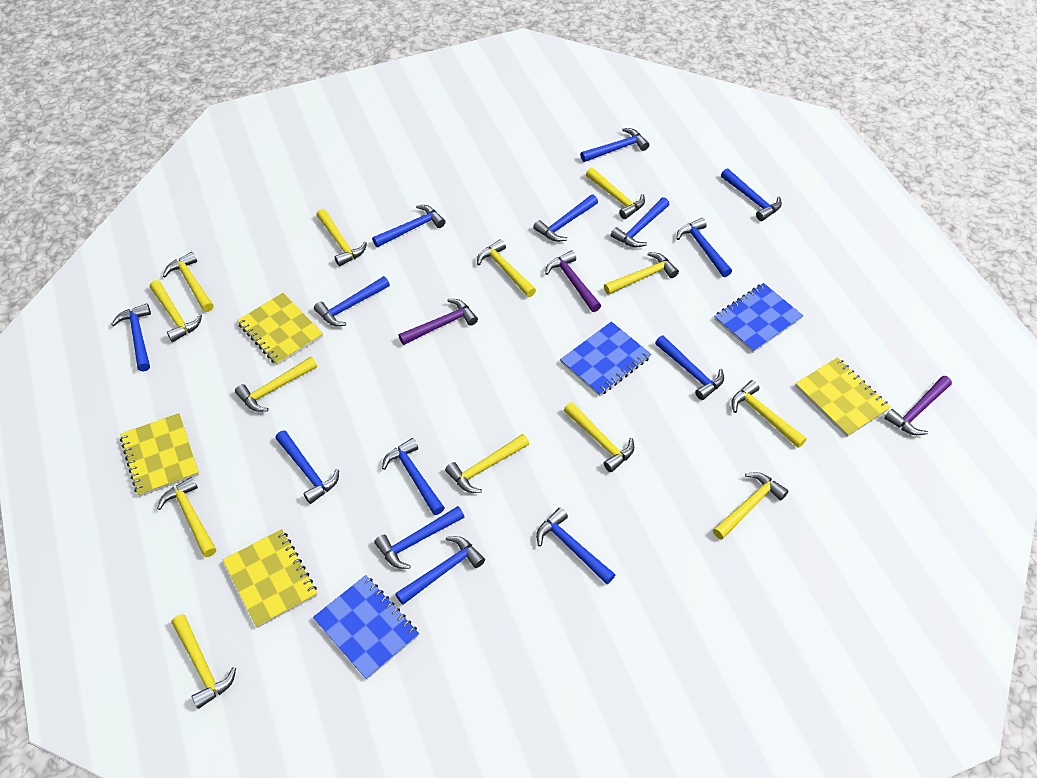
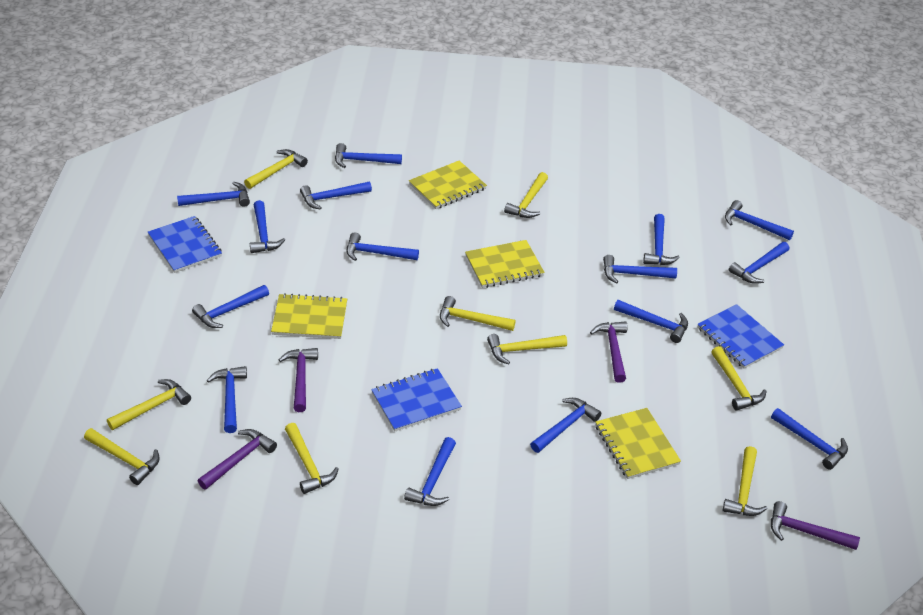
blue hammer: [111,303,151,371] [275,430,339,504] [314,276,390,326] [372,205,445,247] [374,506,464,569] [382,438,445,515] [395,536,485,605] [533,195,598,242] [536,508,615,585] [580,128,649,162] [611,197,670,247] [655,335,724,400] [676,218,732,277] [721,169,782,221] = 14 -> [177,182,250,207] [192,285,269,328] [207,366,247,433] [250,200,285,253] [300,182,372,210] [335,143,402,168] [347,232,419,261] [404,437,456,506] [530,398,602,453] [603,255,677,284] [614,300,688,343] [643,214,680,265] [725,200,794,240] [729,242,789,284] [771,408,848,470] = 15
purple hammer: [399,299,478,345] [545,251,601,312] [884,376,952,435] = 3 -> [198,429,277,490] [279,348,318,412] [590,321,627,383] [771,501,860,550] = 4
yellow hammer: [150,280,202,342] [157,477,216,557] [163,252,214,312] [171,614,236,709] [235,357,317,412] [316,209,367,266] [445,434,529,493] [477,239,536,297] [564,402,634,472] [586,168,645,219] [604,252,679,295] [713,472,788,540] [731,380,807,448] = 13 -> [84,428,160,485] [107,379,191,430] [244,149,308,189] [285,423,339,494] [440,296,516,331] [487,334,567,364] [504,172,548,218] [712,346,767,411] [723,446,767,516] = 9

